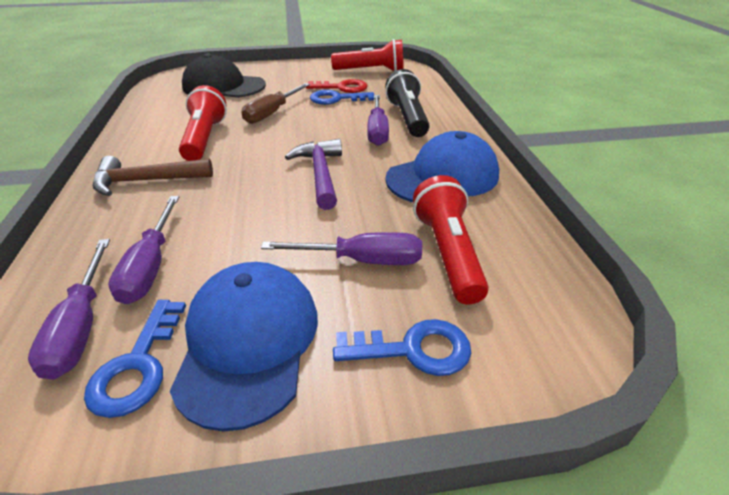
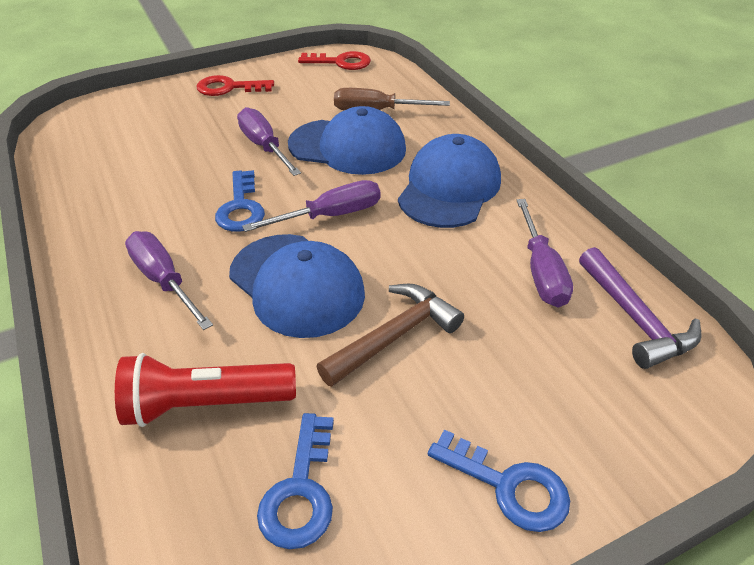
black cap: [182,53,266,98] = 1 -> none = 0
black flashlight: [385,69,430,137] = 1 -> none = 0
blue cap: [170,262,318,432] [385,131,499,202] = 2 -> [229,234,365,338] [288,106,406,175] [398,134,501,228] = 3
red flashlight: [179,85,227,161] [331,39,404,72] [413,175,489,305] = 3 -> [115,353,296,427] = 1
red key: [306,79,368,93] = 1 -> [197,75,274,96] [298,51,371,70] = 2

